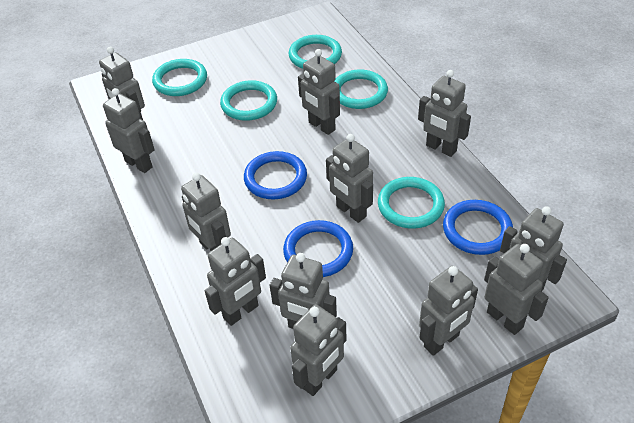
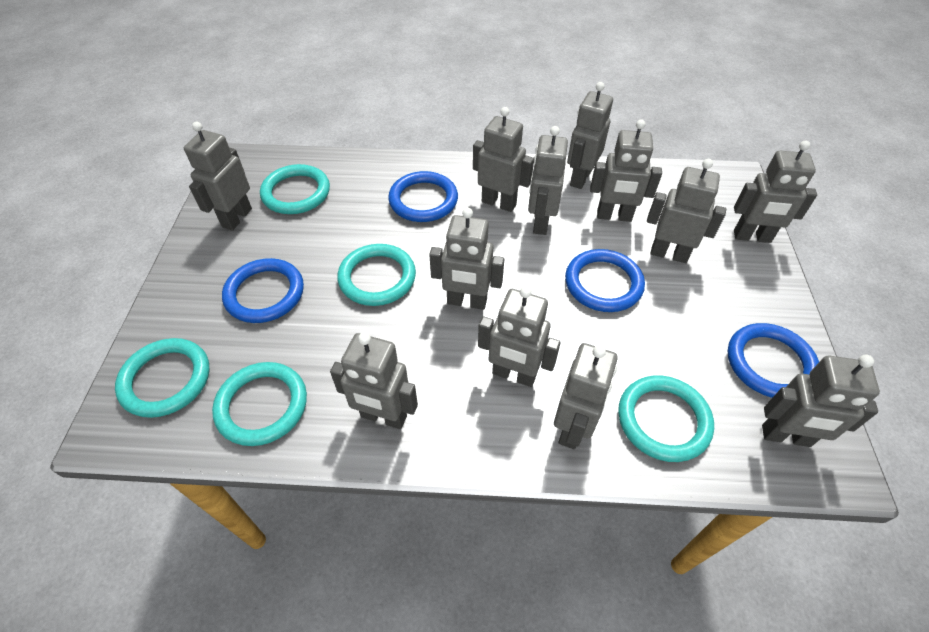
blue ring: [244,151,307,199] [283,220,353,277] [443,200,513,255] = 3 -> [222,258,304,323] [388,171,458,222] [565,249,645,312] [728,323,819,398] = 4

